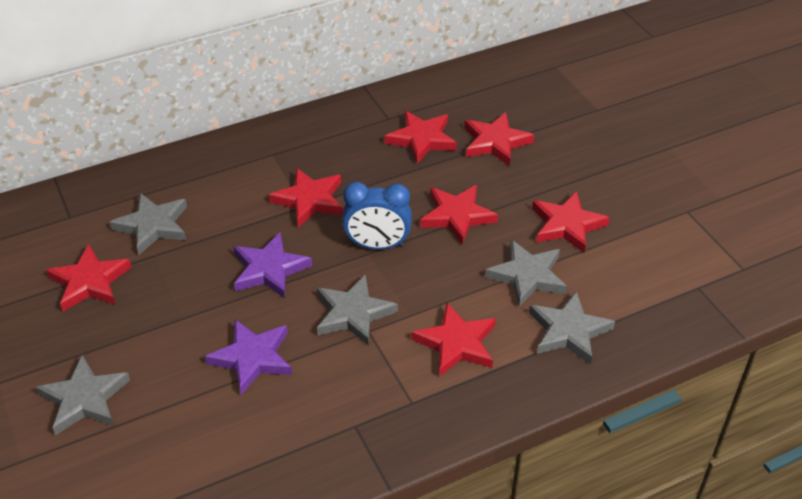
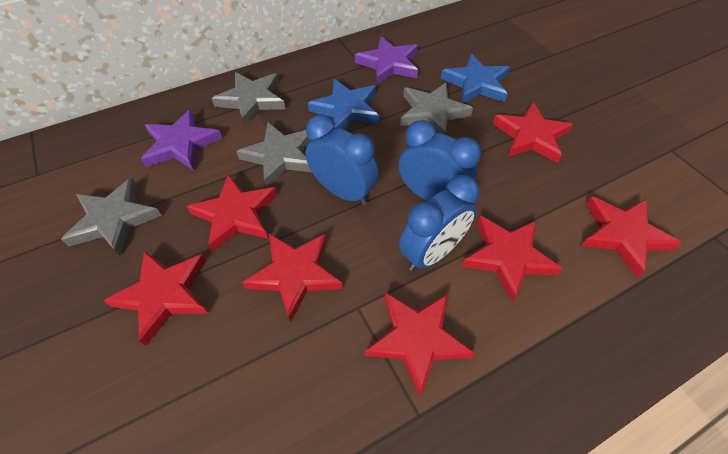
blue clock: [342,182,412,250] = 1 -> [305,115,379,205] [399,120,481,201] [399,175,480,271] = 3
blue star: none = 0 -> [308,79,379,129] [441,54,510,103] = 2
grey star: [36,355,130,436] [110,193,187,255] [317,274,398,346] [485,240,567,307] [529,291,615,365] = 5 -> [61,178,162,256] [212,72,285,126] [236,122,312,188] [400,83,473,134] = 4

